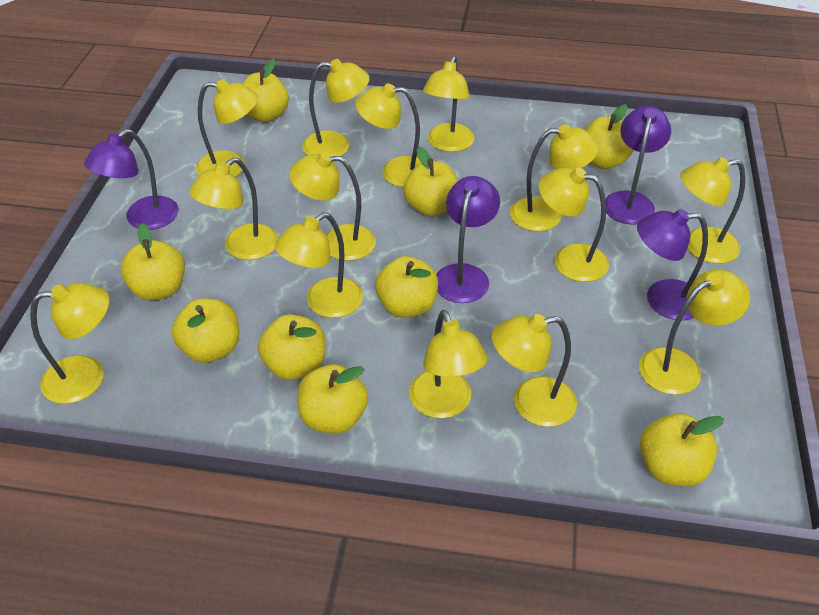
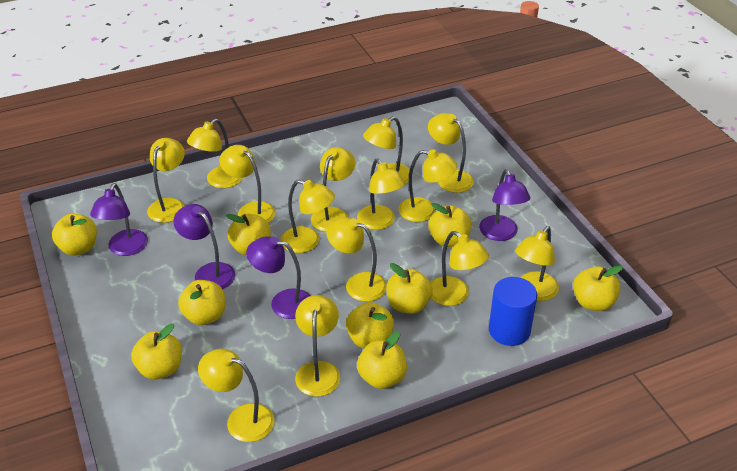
blue cylinder: none = 0 -> [489,277,537,346] = 1

